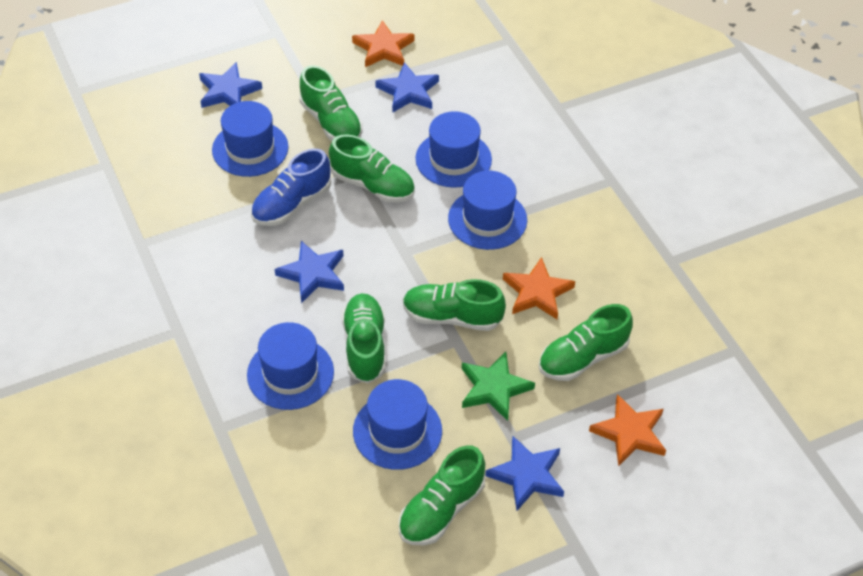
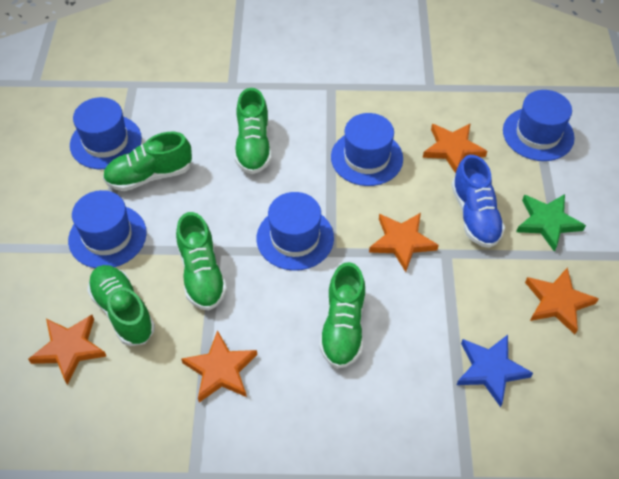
blue star: [199,62,262,108] [275,241,344,303] [375,62,439,113] [485,436,564,511] = 4 -> [457,335,533,407] = 1
green shoe: [299,65,362,141] [329,134,415,203] [342,293,385,383] [399,445,485,545] [403,279,506,331] [539,304,633,381] = 6 -> [87,265,155,346] [103,132,192,191] [176,212,227,311] [234,88,272,174] [319,262,365,369] = 5
orange star: [352,20,414,67] [503,257,575,319] [589,394,666,467] = 3 -> [28,315,107,385] [181,330,257,402] [369,213,439,272] [423,124,487,173] [525,267,599,334] = 5

